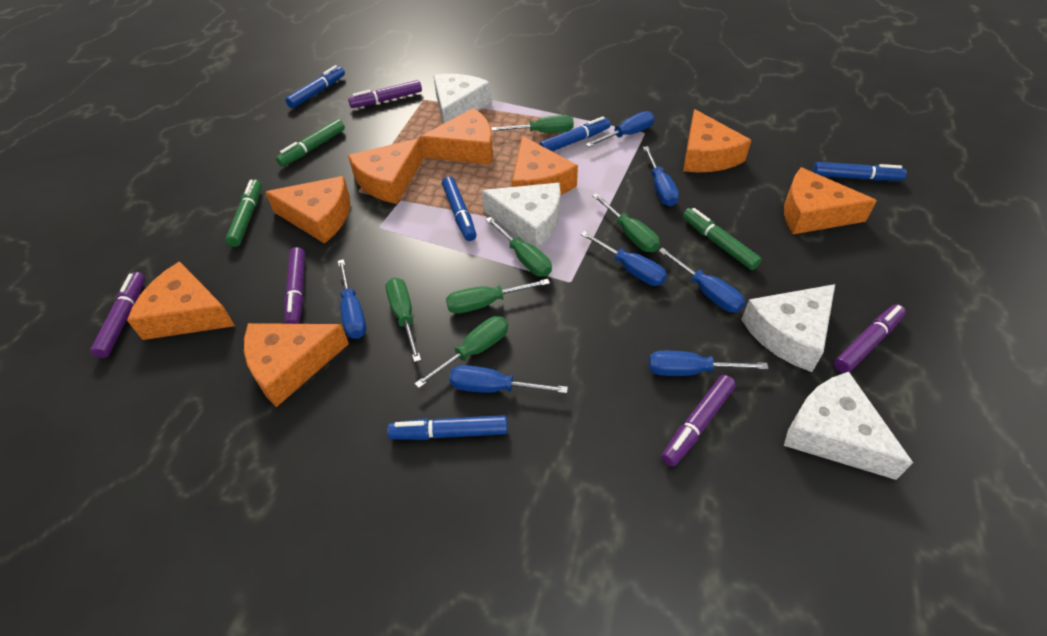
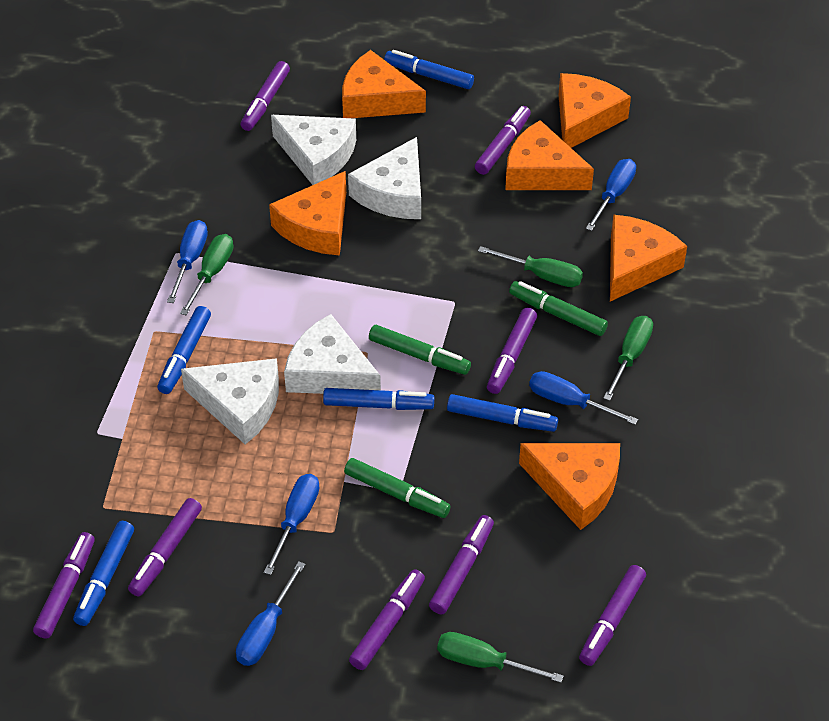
blue screwdriver: [338,259,366,339] [449,365,568,394] [580,231,667,286] [585,111,655,147] [643,146,679,206] [649,351,768,376] [658,248,745,312] = 7 -> [167,220,208,303] [236,561,306,666] [264,474,319,575] [529,371,638,425] [586,159,636,231] = 5
green screwdriver: [386,278,421,362] [415,316,508,388] [446,279,550,314] [485,217,552,277] [491,115,574,133] [592,193,660,252] = 6 -> [180,234,233,315] [437,632,564,683] [478,246,583,287] [603,316,653,401] = 4
orange cheese: [127,261,235,340] [244,323,349,407] [265,176,350,244] [348,138,423,204] [420,108,493,164] [512,136,578,195] [683,109,751,172] [784,167,877,234] = 8 -> [269,171,346,255] [342,50,426,118] [505,120,594,190] [519,443,620,530] [559,73,631,148] [610,215,687,302] = 6
purple marker: [90,272,145,358] [284,247,305,324] [348,80,422,108] [661,375,736,467] [834,304,906,373] = 5 -> [33,532,95,639] [128,498,202,597] [241,61,290,131] [349,569,425,670] [429,515,494,614] [475,106,531,175] [487,308,537,394] [579,565,646,666] = 8

